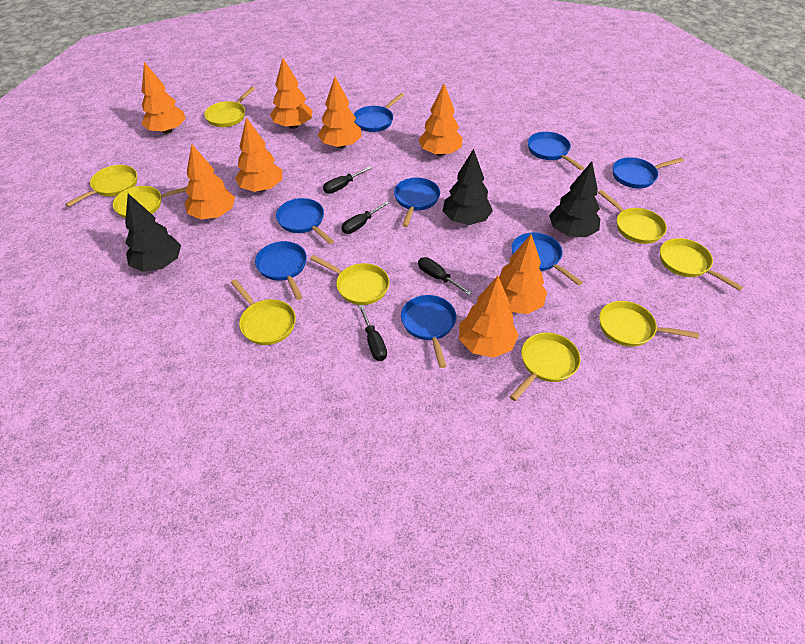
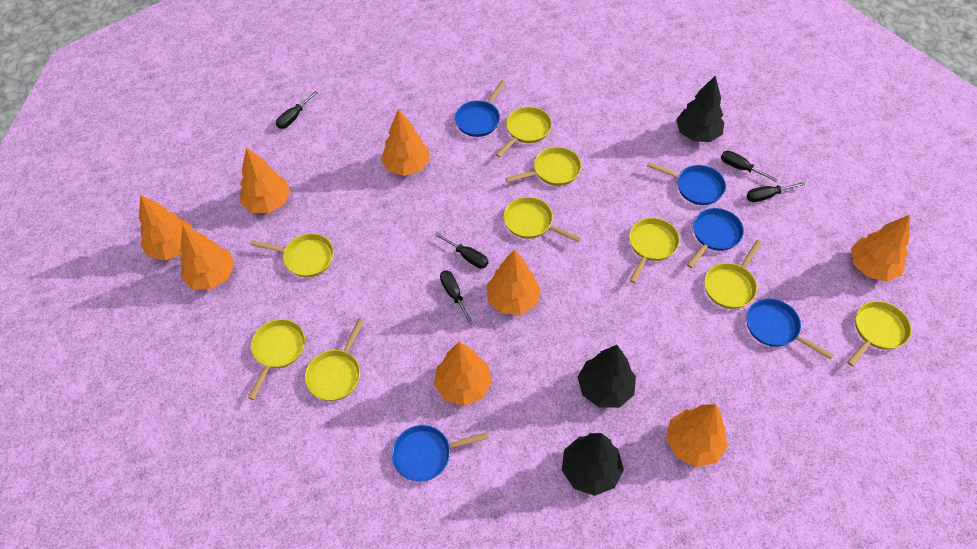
black screwdriver: [323,166,372,194] [341,201,389,234] [358,305,387,361] [418,257,472,295] = 4 -> [276,91,318,129] [435,232,489,269] [440,270,473,325] [721,151,778,182] [746,182,805,202] = 5
blue pan: [255,241,307,300] [276,198,334,244] [354,93,404,132] [394,178,440,227] [401,295,456,368] [511,233,583,286] [528,132,584,170] [612,157,684,188] = 8 -> [392,425,489,481] [455,80,506,137] [647,162,726,205] [687,208,744,268] [746,298,833,360] = 5

